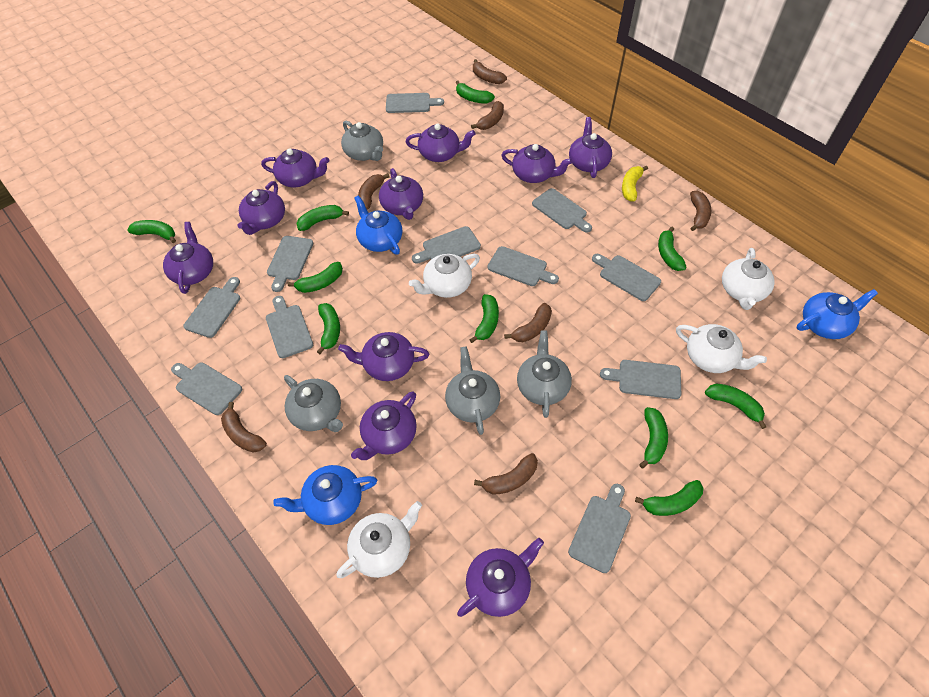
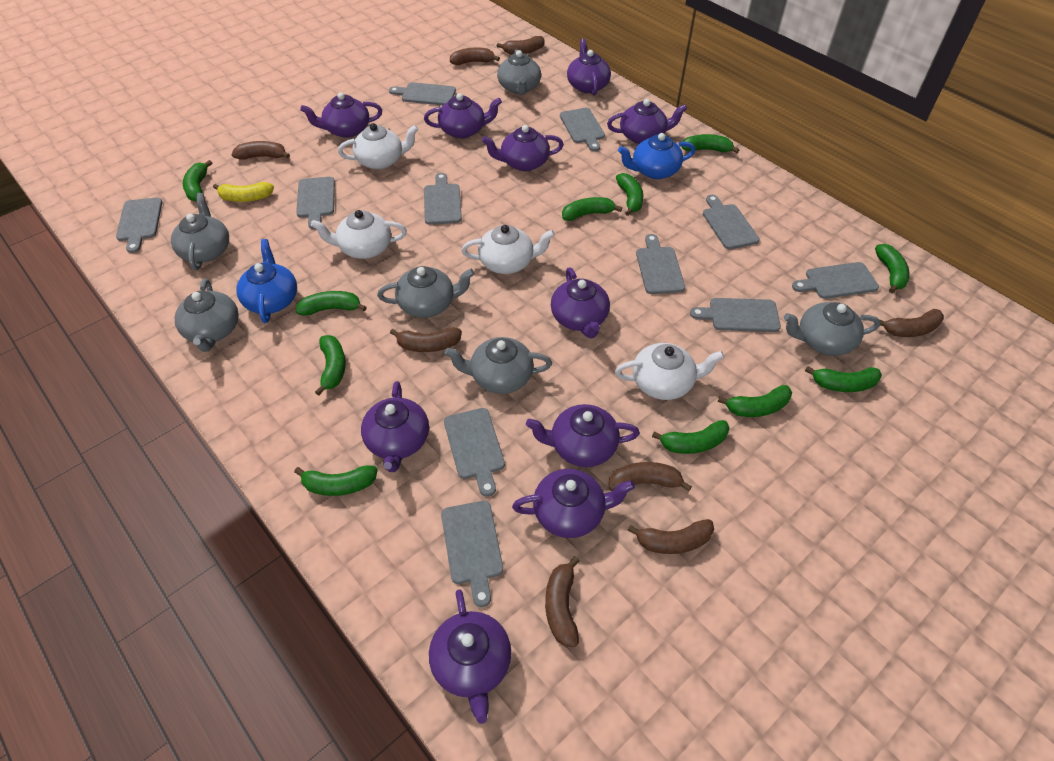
blue teapot: [273,465,377,525] [355,195,402,254] [797,289,878,339] = 3 -> [236,239,297,323] [618,133,695,179] = 2
brown banana: [221,402,267,453] [358,173,390,210] [471,101,504,130] [473,59,507,84] [474,453,538,495] [504,303,552,342] [690,191,712,231] = 7 -> [232,141,290,160] [390,327,462,352] [450,47,500,65] [497,36,545,55] [545,556,579,647] [608,462,692,491] [627,519,714,554] [879,309,944,337] = 8
green banana: [127,220,176,243] [288,262,343,293] [296,205,349,231] [317,303,340,354] [456,81,495,104] [469,294,499,343] [635,480,703,516] [639,407,668,469] [658,226,687,271] [705,384,766,429] = 10 -> [183,160,212,201] [294,465,377,496] [296,291,367,316] [315,335,346,395] [562,197,622,221] [616,173,643,216] [652,420,730,454] [682,134,739,153] [718,385,792,417] [805,366,882,392] [875,244,910,293] = 11
grey teapot: [284,375,343,432] [341,120,383,161] [445,346,500,435] [517,330,572,418] = 4 -> [171,193,229,270] [175,279,239,352] [377,266,475,318] [445,337,552,394] [497,49,541,95] [784,302,880,356] = 6

